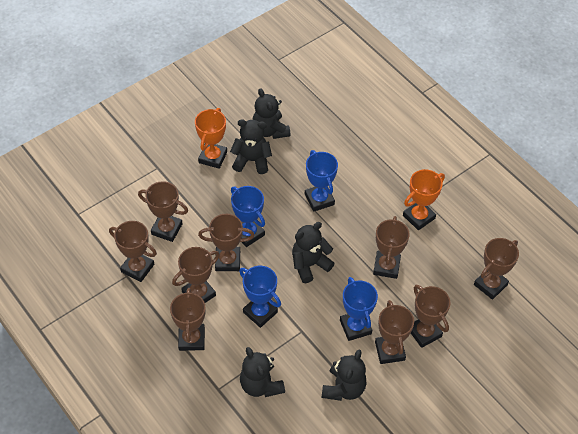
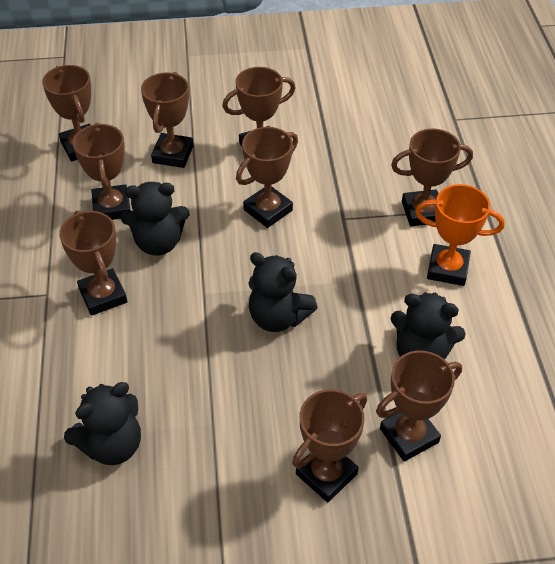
black teddy bear: [230,119,272,174] [240,347,285,397] [252,88,290,139] [292,222,335,283] [321,350,367,401] = 5 -> [64,382,141,465] [121,182,189,256] [248,252,318,332] [391,292,466,359] = 4
blue trophy: [231,186,265,247] [239,266,281,328] [305,150,338,212] [340,277,378,341] = 4 -> none = 0
orange trophy: [195,108,227,169] [403,169,445,230] = 2 -> [415,184,505,286] = 1

